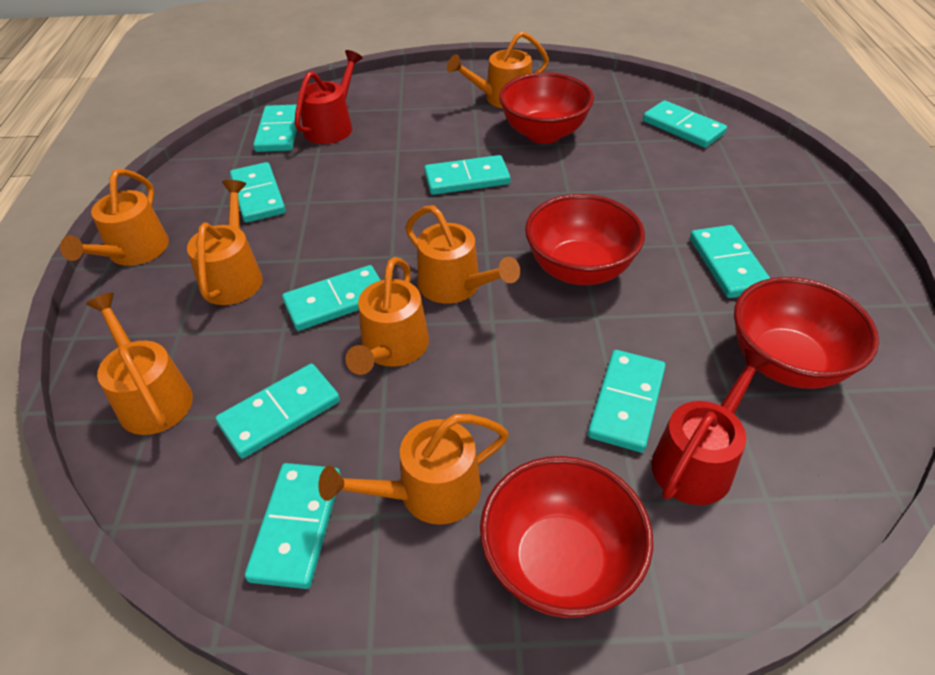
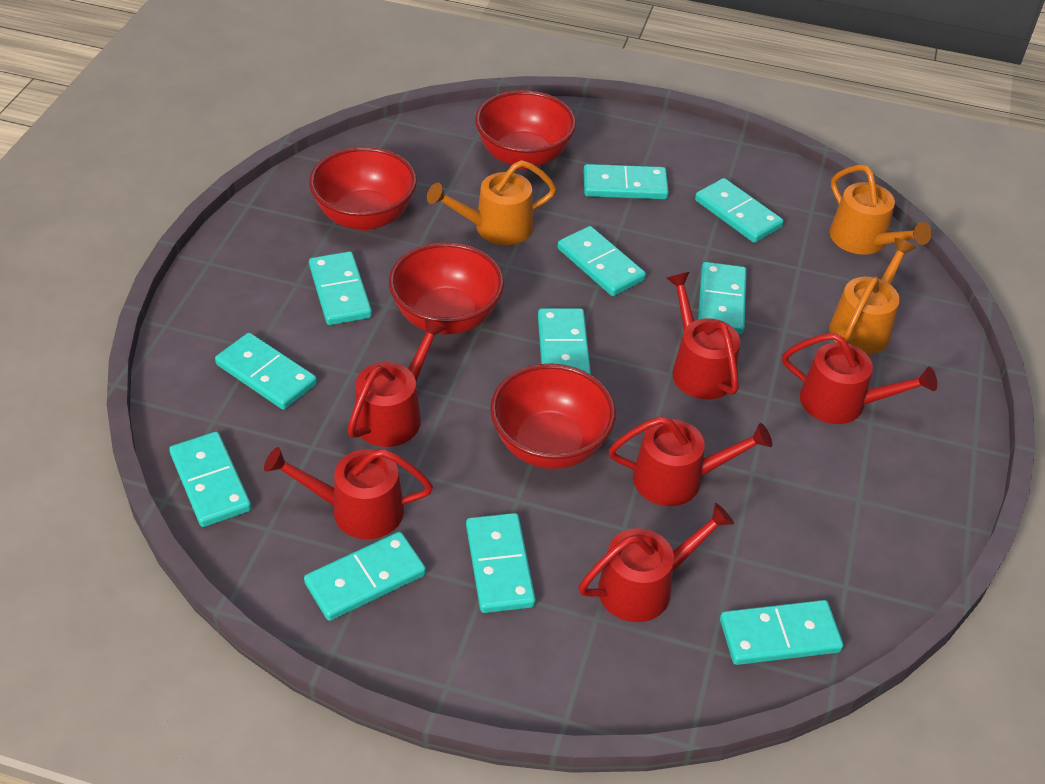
orange watering can: [60,169,169,266] [86,293,193,435] [187,180,263,305] [318,414,509,525] [346,257,429,375] [405,205,520,304] [447,31,549,108] = 7 -> [427,160,556,245] [829,238,916,355] [830,165,932,255] = 3
red watering can: [294,50,363,144] [651,348,773,505] = 2 -> [264,447,433,539] [347,318,446,447] [579,503,734,622] [609,416,772,506] [667,272,740,399] [782,333,937,424] = 6
turquoise domino: [215,364,340,458] [230,162,286,223] [245,463,341,589] [253,104,297,152] [282,265,381,331] [424,155,511,195] [588,350,666,453] [643,100,727,148] [690,225,770,298] = 9 -> [169,432,251,527] [215,333,317,410] [304,532,426,621] [309,251,372,325] [466,513,536,613] [538,308,591,375] [558,226,646,296] [584,164,669,199] [695,178,784,243] [698,262,747,334] [720,600,843,665] = 11

